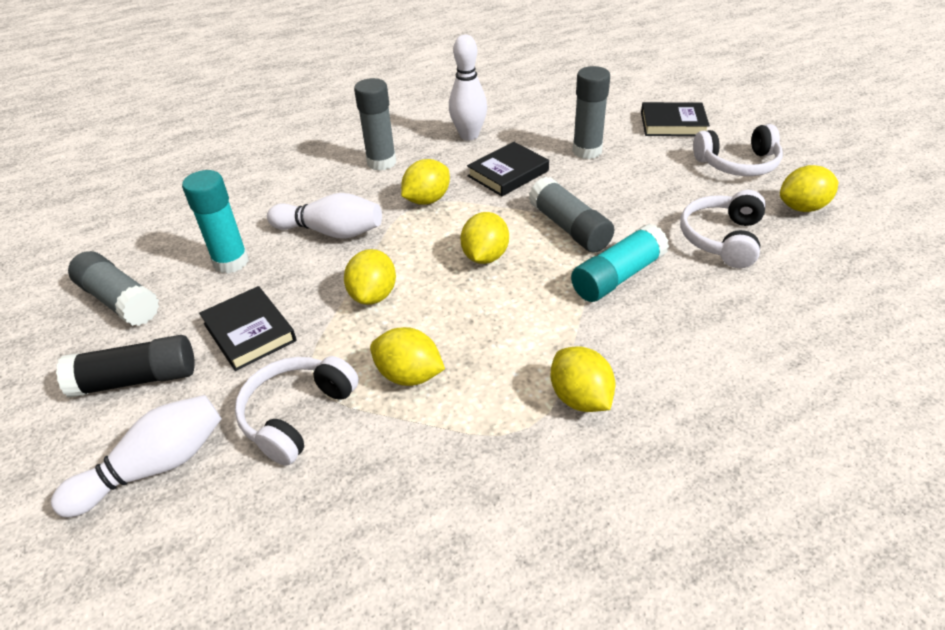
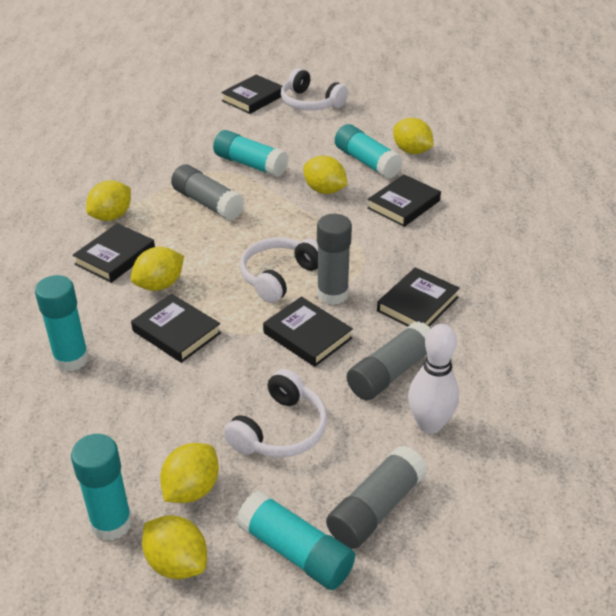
black book: [199,286,297,371] [467,142,549,196] [641,102,710,136] = 3 -> [73,223,155,283] [131,294,221,363] [221,75,282,114] [263,297,353,367] [367,174,441,227] [377,267,460,327] = 6
black glue stick: [56,335,195,397] = 1 -> none = 0
turquoise glue stick: [182,170,249,273] [571,223,669,302] = 2 -> [35,275,89,372] [71,434,133,541] [213,130,288,177] [236,490,355,590] [335,124,403,179] = 5
white bowling pin: [51,395,222,517] [267,193,382,239] [449,35,487,140] = 3 -> [408,324,459,434] = 1

